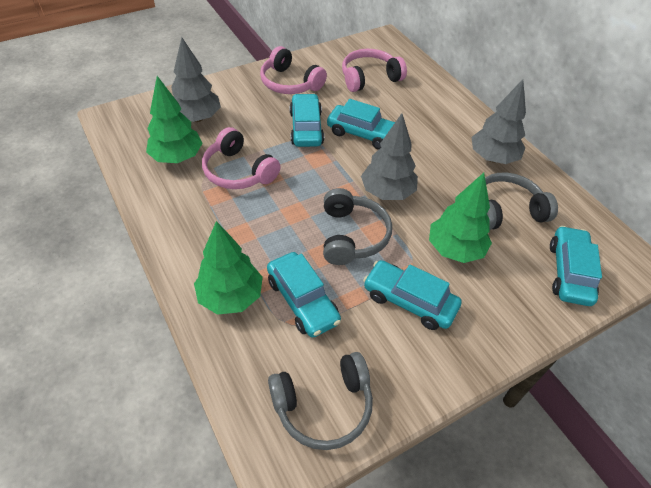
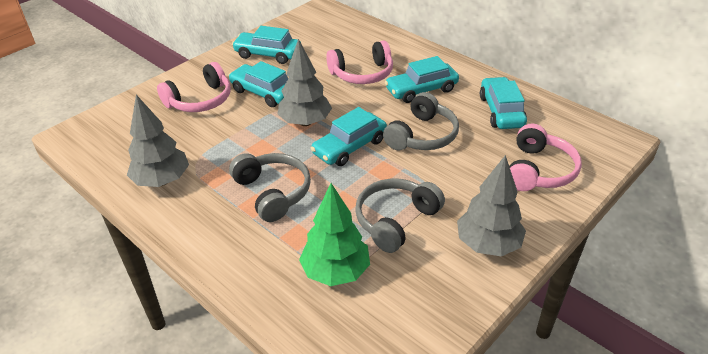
green tree: [146,76,203,163] [194,221,263,315] [429,173,492,263] = 3 -> [299,183,370,286] = 1

